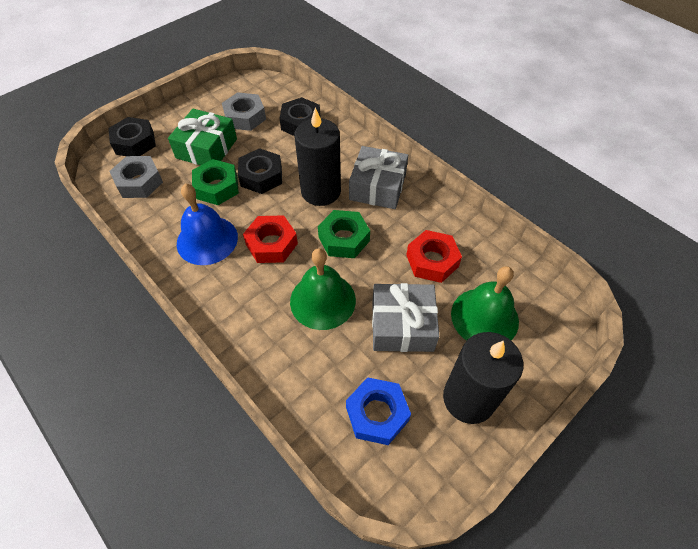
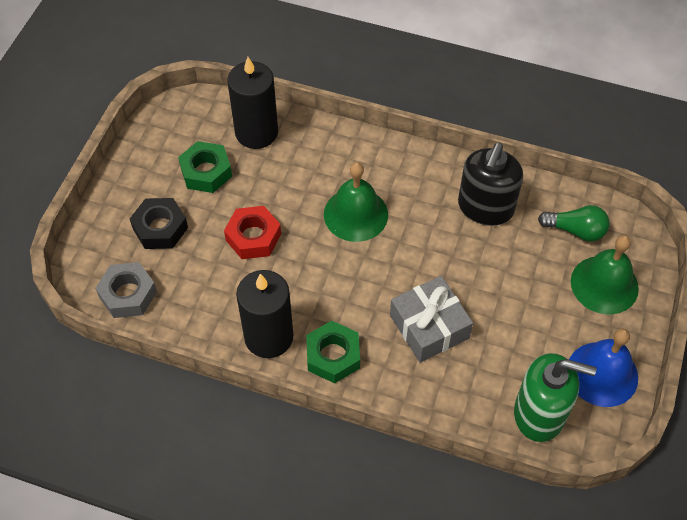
black nut: [109,117,156,156] [238,148,282,194] [280,97,320,136] = 3 -> [130,198,188,249] = 1
black soap dispenser: none = 0 -> [458,143,523,226] = 1
blue nut: [346,377,411,445] = 1 -> none = 0
green gift: [168,109,237,165] = 1 -> none = 0
green light bulb: none = 0 -> [538,205,609,242] = 1
green soap dispenser: none = 0 -> [514,353,596,442] = 1
grey gift: [349,146,408,209] [372,283,439,352] = 2 -> [390,276,473,363] = 1
grey nut: [110,156,163,198] [222,92,266,131] = 2 -> [95,262,157,318] = 1
red nut: [243,215,298,263] [406,230,462,283] = 2 -> [224,206,281,259] = 1

